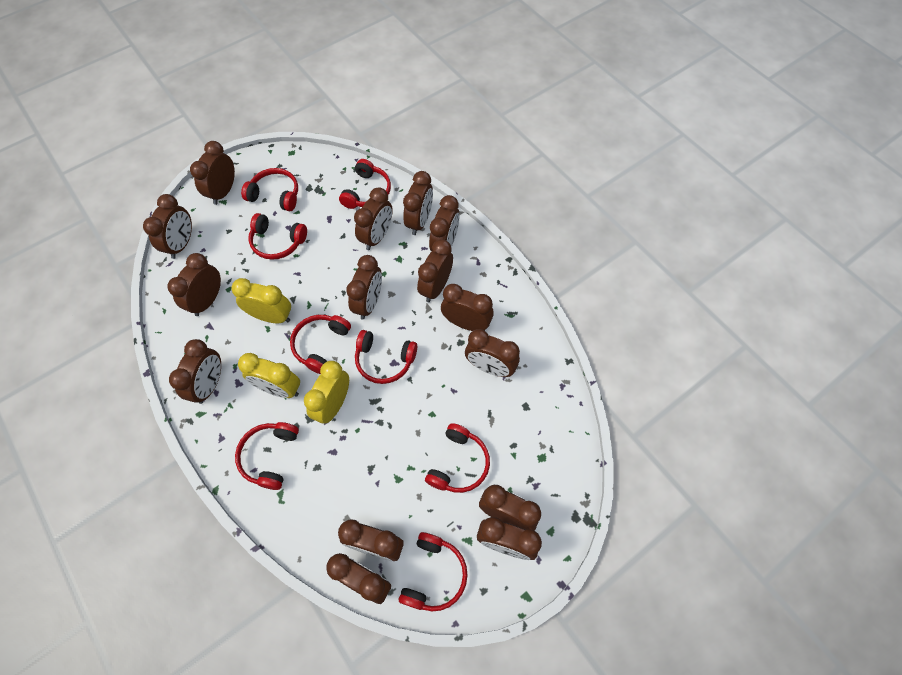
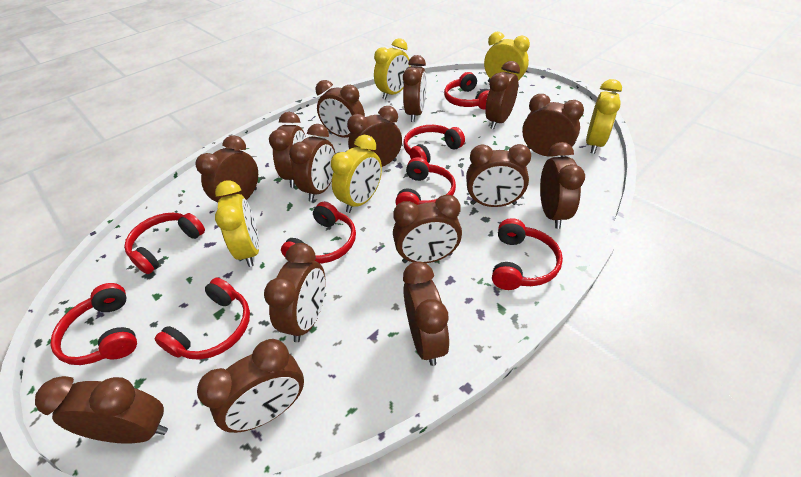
yellow clock: [231,278,291,323] [238,353,300,398] [304,361,349,424] = 3 -> [215,180,259,267] [331,135,382,213] [374,38,410,100] [484,32,530,87] [586,79,622,154] = 5

